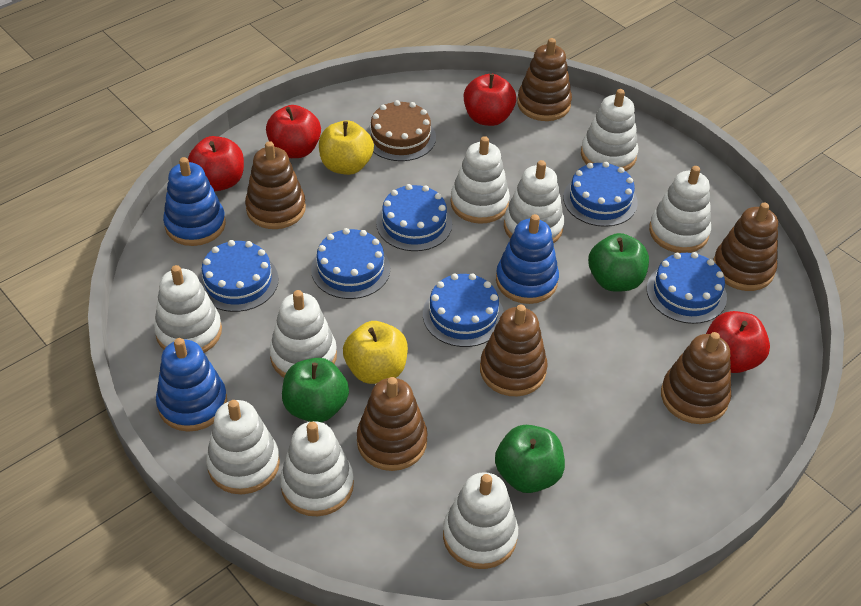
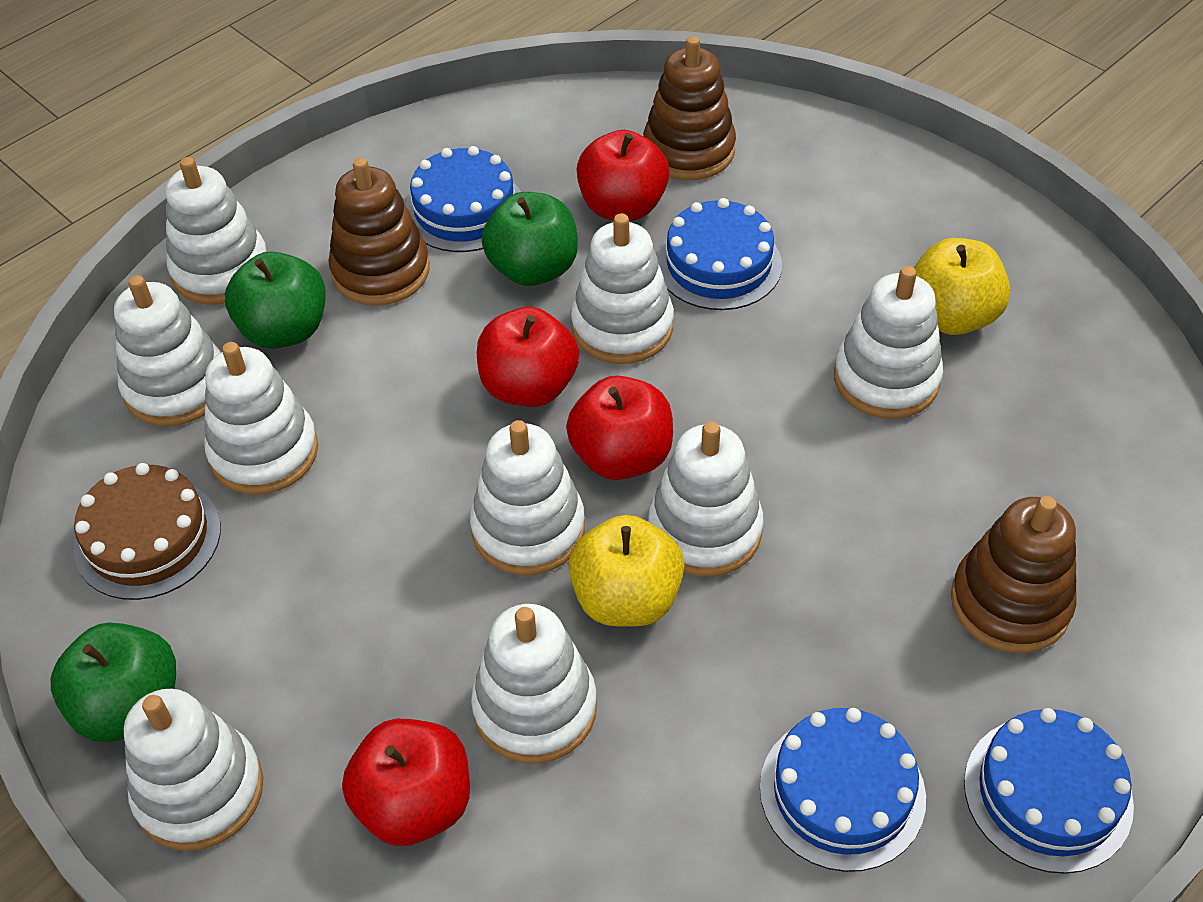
blue cake: [198,240,278,312] [311,228,390,299] [376,184,452,251] [423,273,504,347] [563,162,638,227] [647,252,727,324] = 6 -> [405,146,521,252] [657,198,782,310] [760,708,926,872] [964,708,1134,874] = 4
blue stacking toy: [156,338,227,432] [163,157,226,246] [496,214,559,304] = 3 -> none = 0
brown stacking toy: [245,141,306,229] [357,377,428,471] [480,304,547,396] [517,38,572,121] [661,332,731,424] [713,203,778,291] = 6 -> [328,157,430,306] [643,36,736,180] [951,496,1077,653] = 3

